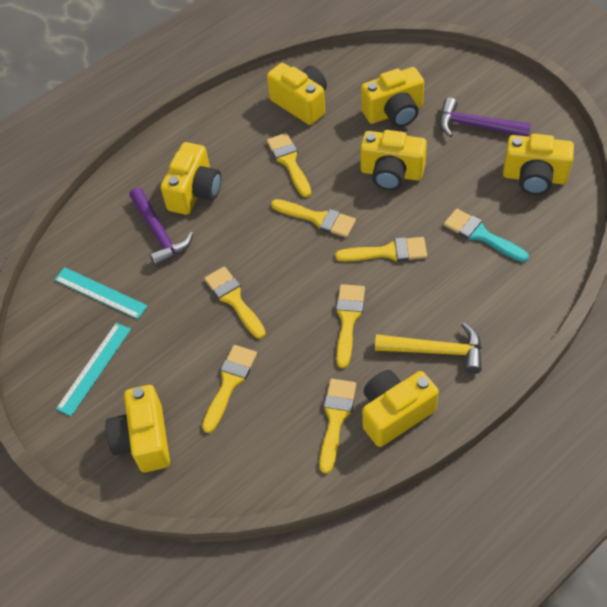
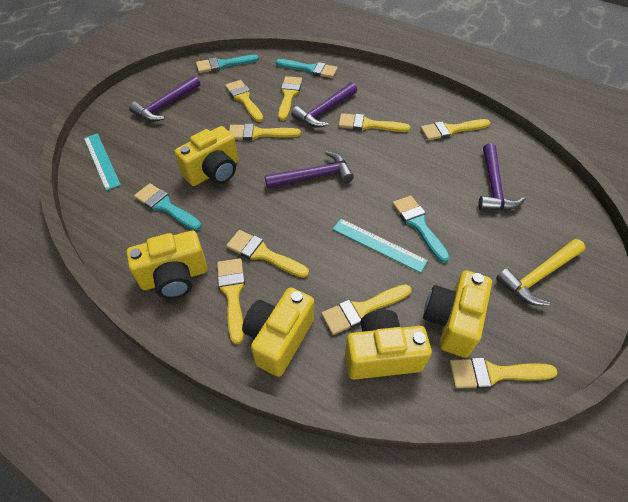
purple hammer: [129,187,193,267] [439,97,531,137] = 2 -> [129,76,200,122] [265,151,354,188] [291,82,357,128] [478,143,525,210] = 4
turquoise brush: [444,209,529,262] = 1 -> [134,183,202,231] [196,55,259,73] [276,59,338,78] [392,196,450,263] = 4
yellow brush: [202,345,257,433] [204,266,266,339] [267,133,311,197] [271,199,356,237] [319,379,356,474] [335,237,427,262] [336,284,365,368] = 7 -> [217,258,245,344] [225,80,263,122] [226,230,309,278] [229,124,301,140] [278,76,302,121] [321,284,411,335] [339,113,410,132] [421,119,490,140] [449,358,558,389] = 9
yellow camera: [105,385,170,472] [161,142,221,215] [267,63,327,125] [360,130,427,190] [361,67,424,127] [362,370,439,447] [503,134,574,195] = 7 -> [127,231,208,299] [174,126,238,186] [242,287,314,377] [345,310,432,380] [423,270,492,358] = 5

